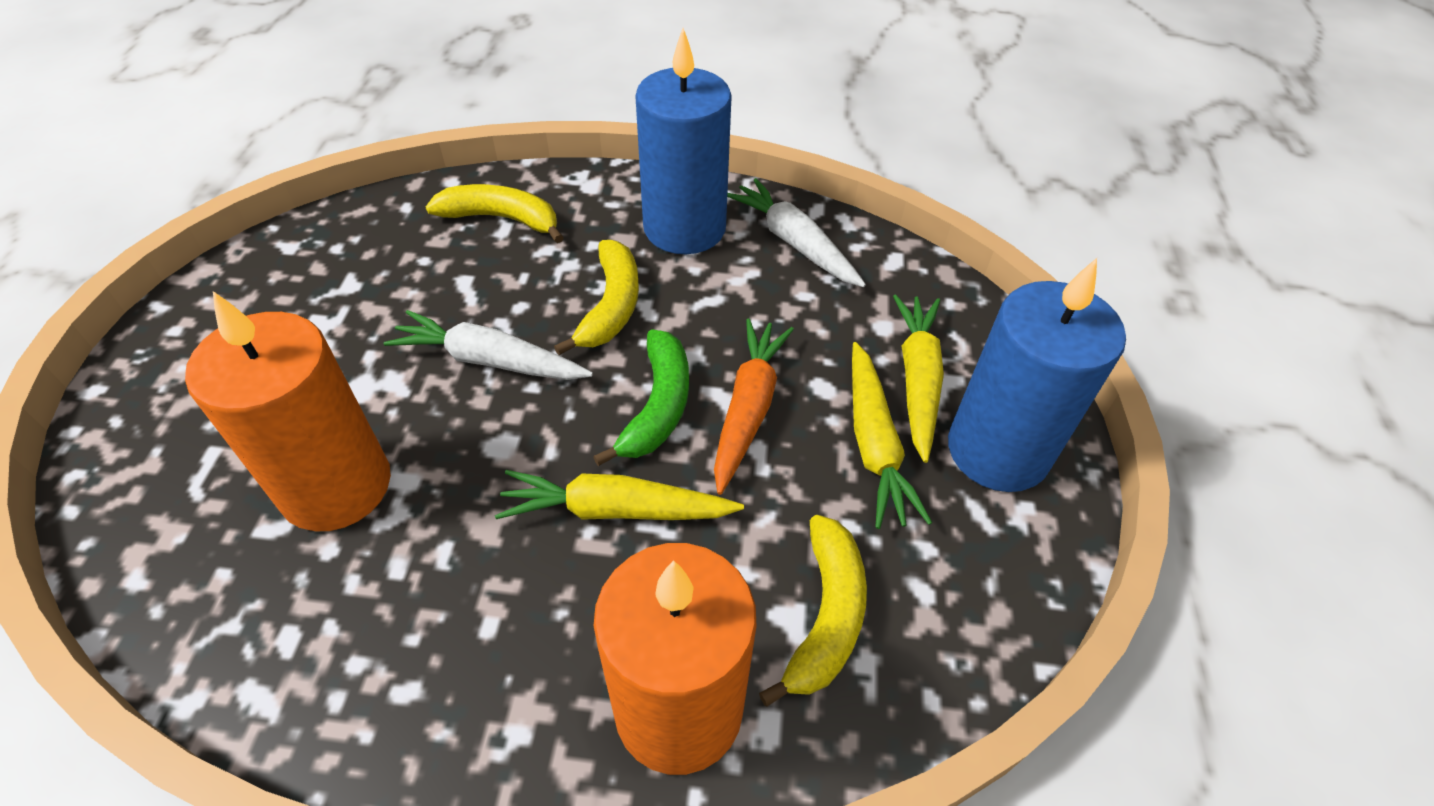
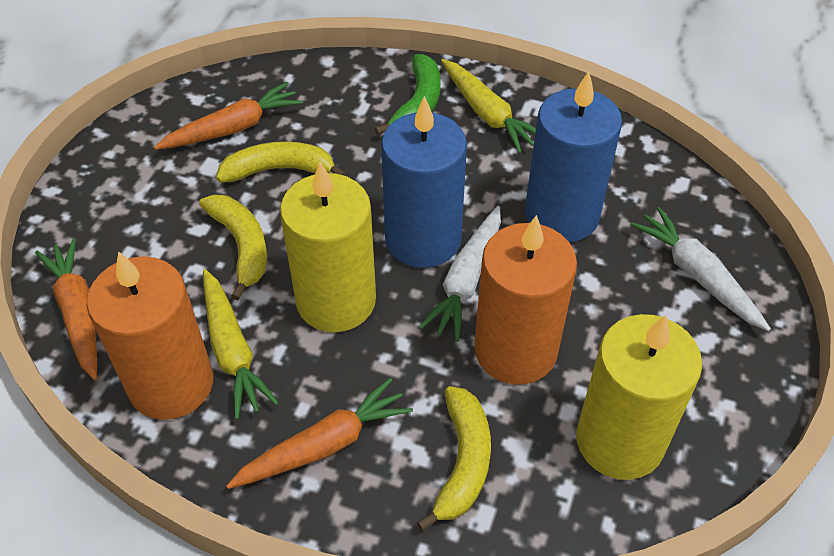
orange carrot: [714,318,794,495] = 1 -> [35,238,97,380] [154,82,303,150] [226,378,413,489] = 3
yellow candle: none = 0 -> [280,162,376,332] [576,314,702,480] = 2
yellow carrot: [495,470,744,520] [852,342,932,529] [893,294,944,463] = 3 -> [203,269,279,420] [441,59,536,153] = 2

